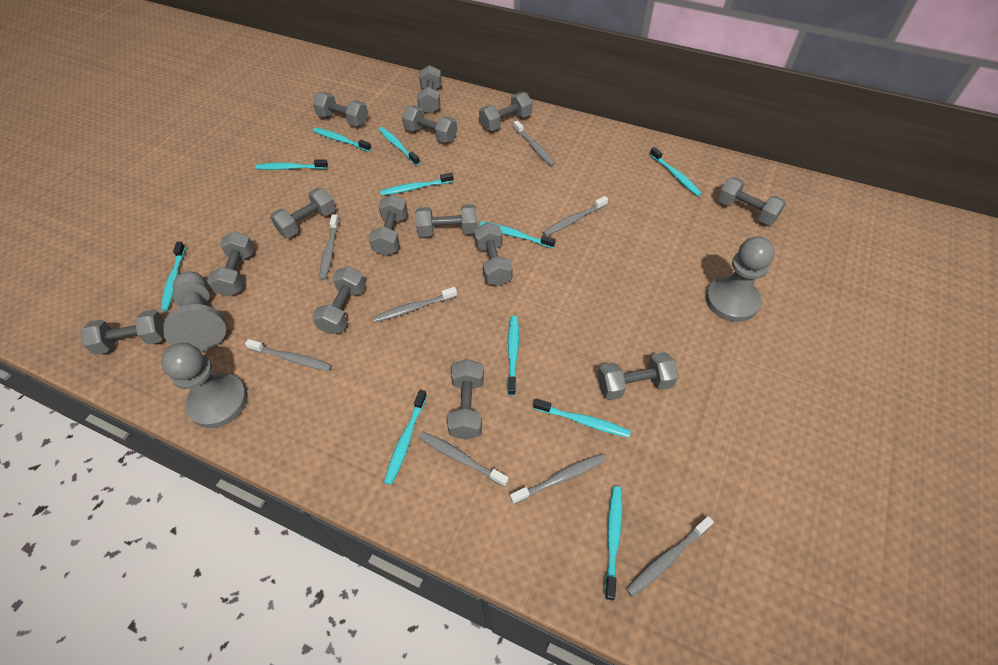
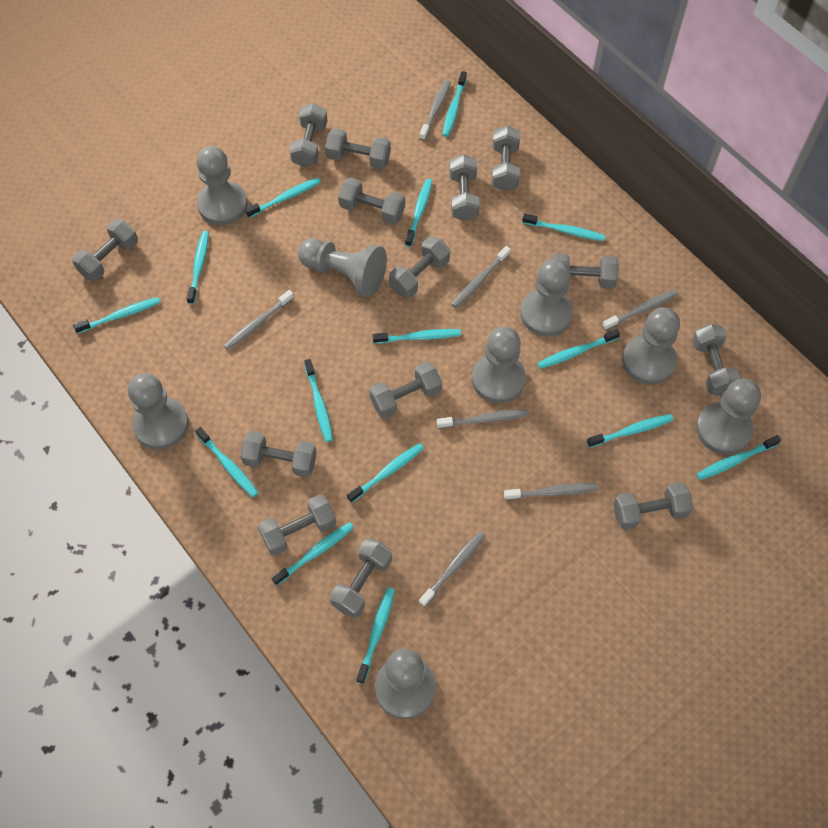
grey pawn: [161,343,248,428] [163,271,226,351] [706,236,775,322] = 3 -> [128,373,189,449] [196,146,248,225] [298,238,387,297] [375,649,436,719] [472,326,526,403] [520,259,573,336] [622,307,680,385] [696,379,761,455] = 8
grey toothbrush: [245,339,332,371] [319,214,339,280] [373,287,457,322] [418,431,509,487] [510,454,606,504] [513,120,555,166] [543,196,608,236] [626,516,714,597] = 8 -> [224,290,294,350] [419,80,451,141] [419,531,486,607] [437,409,528,429] [451,246,511,308] [504,483,598,500] [602,290,679,330] = 7
turquoise toothbrush: [161,242,185,311] [256,159,328,170] [313,128,372,152] [378,127,420,165] [380,173,454,196] [384,390,427,485] [480,221,556,248] [507,316,519,396] [533,398,631,438] [605,486,622,600] [650,147,702,196] = 11 -> [73,297,160,334] [186,231,209,304] [195,427,259,497] [245,178,321,218] [271,522,354,586] [304,359,333,442] [347,443,424,503] [356,588,395,684] [373,329,461,344] [405,179,432,247] [442,71,467,137] [522,213,605,241] [537,329,620,369] [587,414,673,448] [697,435,781,480] = 15

